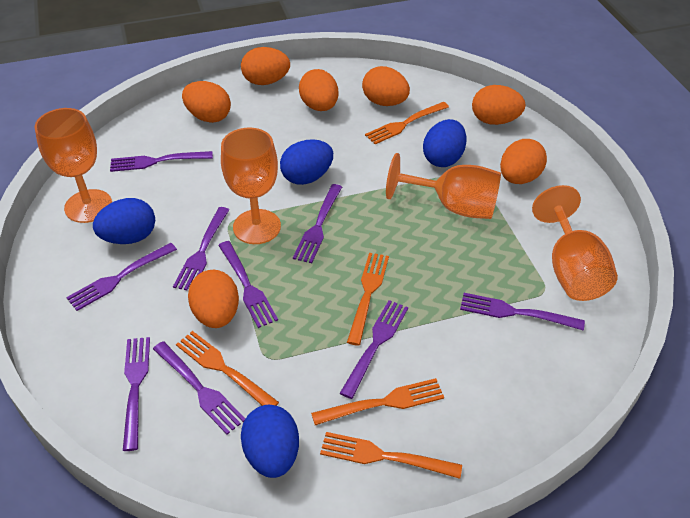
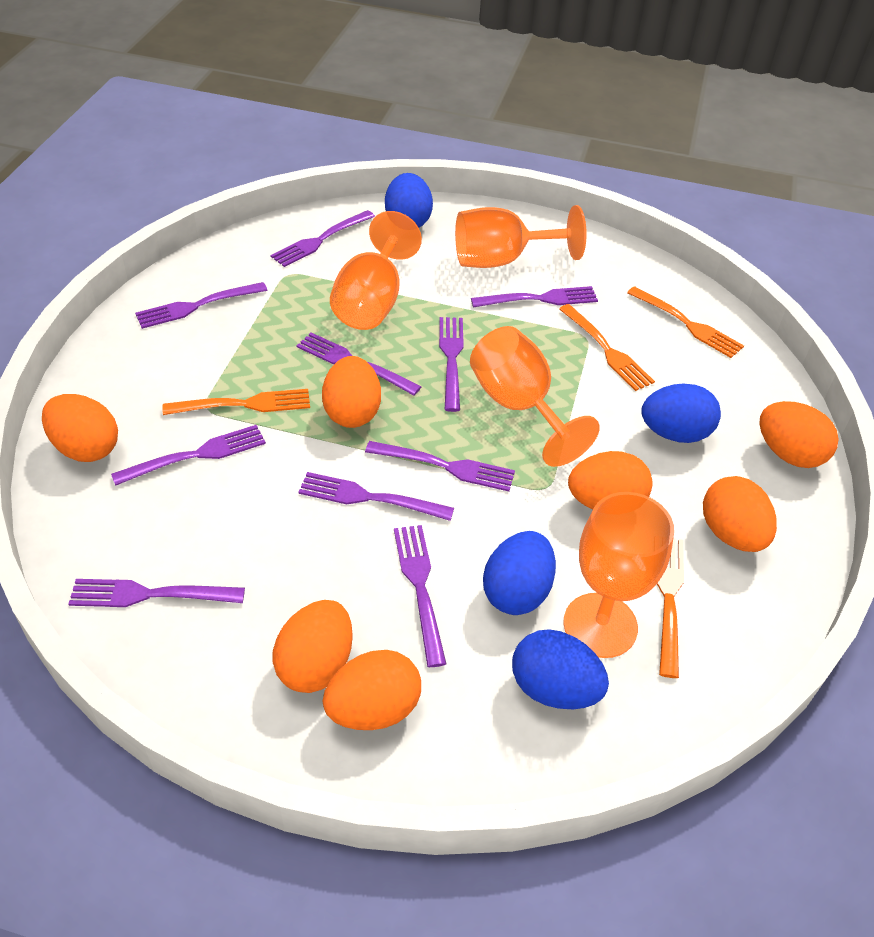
orange fork: [176,331,279,406] [311,378,444,425] [320,432,462,479] [347,253,389,346] [365,102,449,144] = 5 -> [163,389,310,415] [559,304,655,391] [627,286,744,358] [657,538,684,678] = 4
purple fork: [66,243,177,311] [110,151,213,172] [123,337,150,451] [153,341,245,434] [173,207,229,290] [218,241,278,328] [293,184,342,263] [340,300,408,399] [460,293,585,331] = 9 -> [68,579,245,607] [111,425,266,486] [135,282,268,329] [270,210,375,267] [296,333,422,396] [298,472,454,521] [365,441,515,492] [394,525,446,667] [439,317,464,412] [471,286,598,307] = 10

